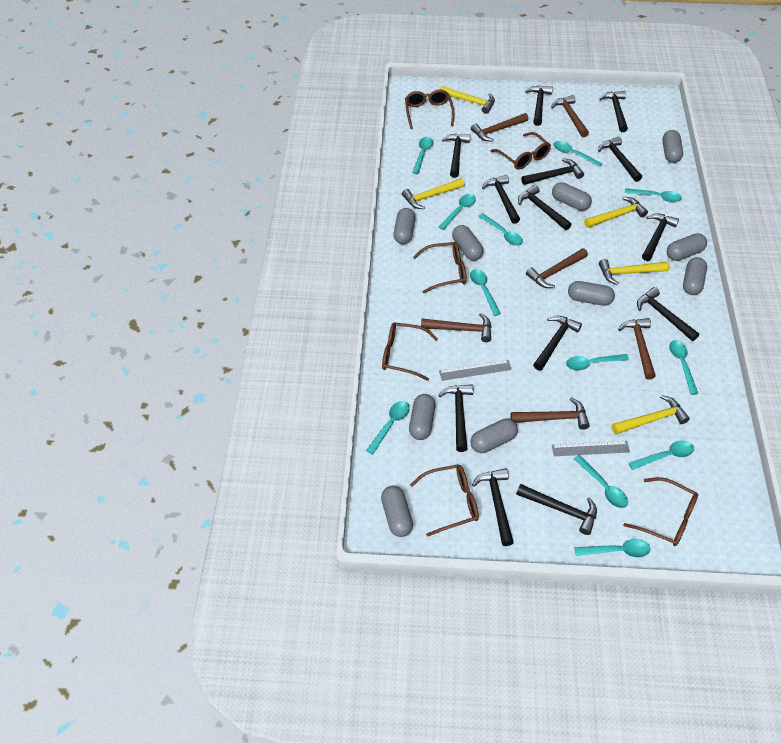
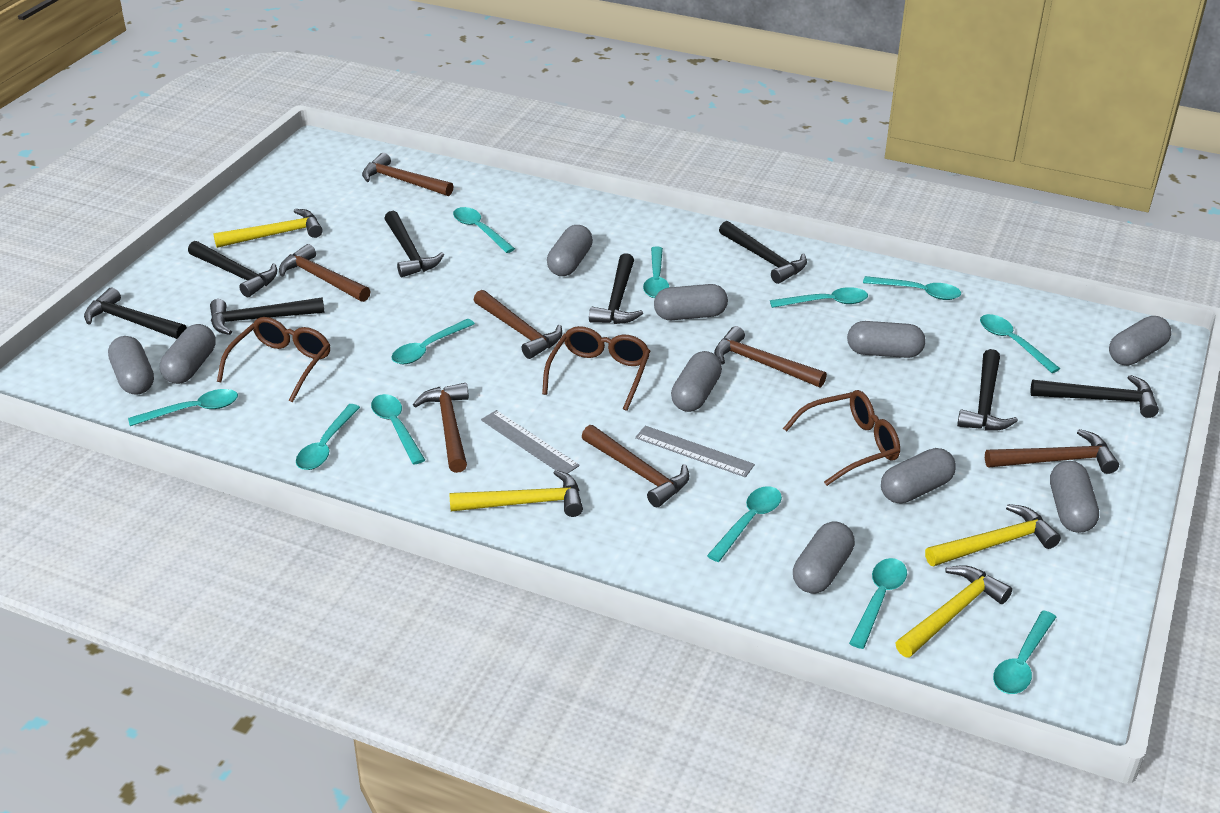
black hammer: [438,384,473,452] [442,134,470,178] [472,468,514,546] [482,175,520,224] [516,484,597,535] [518,185,572,230] [521,158,584,185] [525,86,553,126] [533,316,582,371] [598,137,642,182] [600,91,628,132] [637,287,699,341] [642,213,679,261] = 13 -> [84,287,187,339] [188,241,277,297] [210,297,325,335] [384,211,444,277] [589,253,643,324] [719,221,807,284] [957,349,1018,431] [1030,375,1159,418] = 8
brown glasses: [382,323,438,381] [405,90,454,129] [410,464,479,537] [413,242,467,293] [491,132,551,170] [623,477,698,546] = 6 -> [217,317,330,403] [542,326,650,411] [783,390,900,486] = 3
brown hammer: [421,313,491,342] [471,113,528,141] [510,398,590,430] [526,248,588,288] [551,95,589,137] [618,318,656,380] = 6 -> [279,244,370,302] [362,153,454,196] [413,383,469,473] [474,290,562,359] [581,425,689,507] [714,326,827,388] [985,429,1119,474] = 7
yellow hammer: [402,178,464,209] [440,86,495,114] [584,197,648,228] [599,259,669,285] [612,395,690,434] = 5 -> [213,209,323,248] [449,470,583,517] [895,565,1012,658] [925,504,1061,566] = 4

